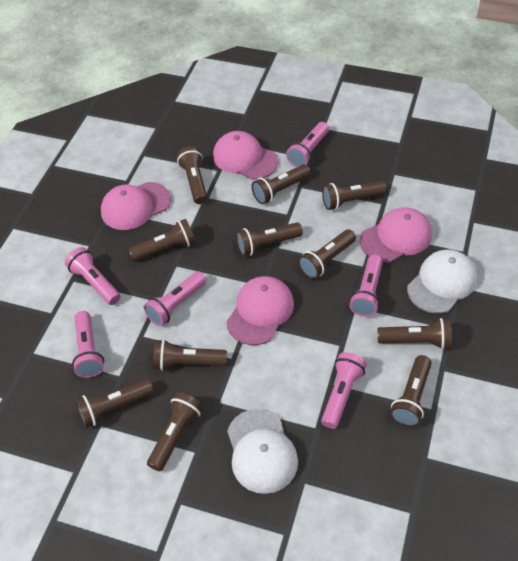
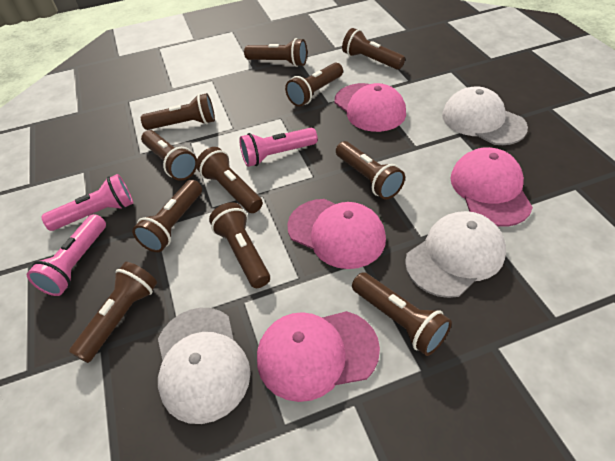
pink flashlight: [65,247,121,305] [72,311,104,378] [144,271,206,326] [286,122,329,167] [321,352,367,429] [349,255,383,317] = 6 -> [27,214,106,296] [41,174,133,231] [239,128,318,167] = 3
white cap: [227,409,298,494] [407,250,477,314] = 2 -> [158,308,251,424] [405,211,506,298] [442,86,528,145] = 3

